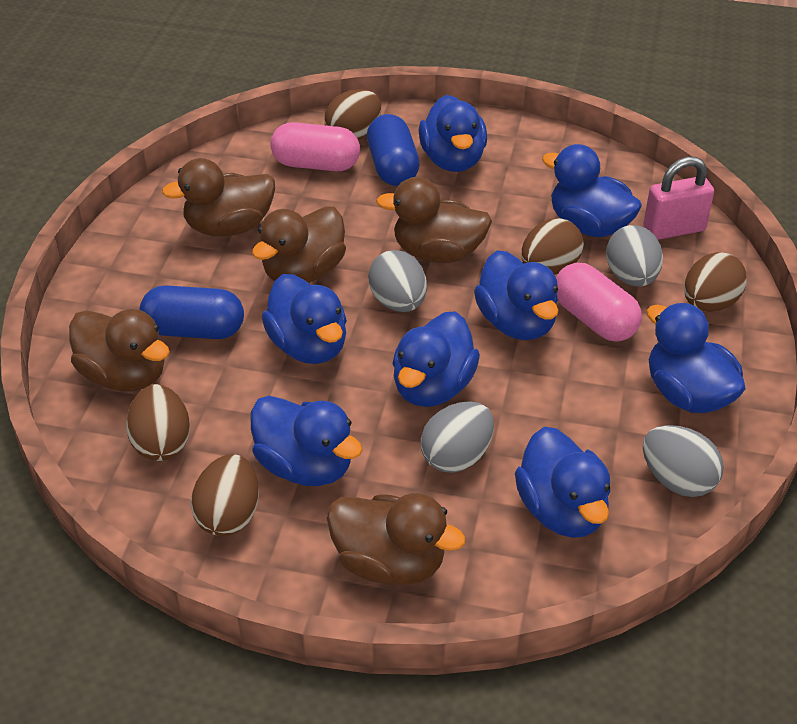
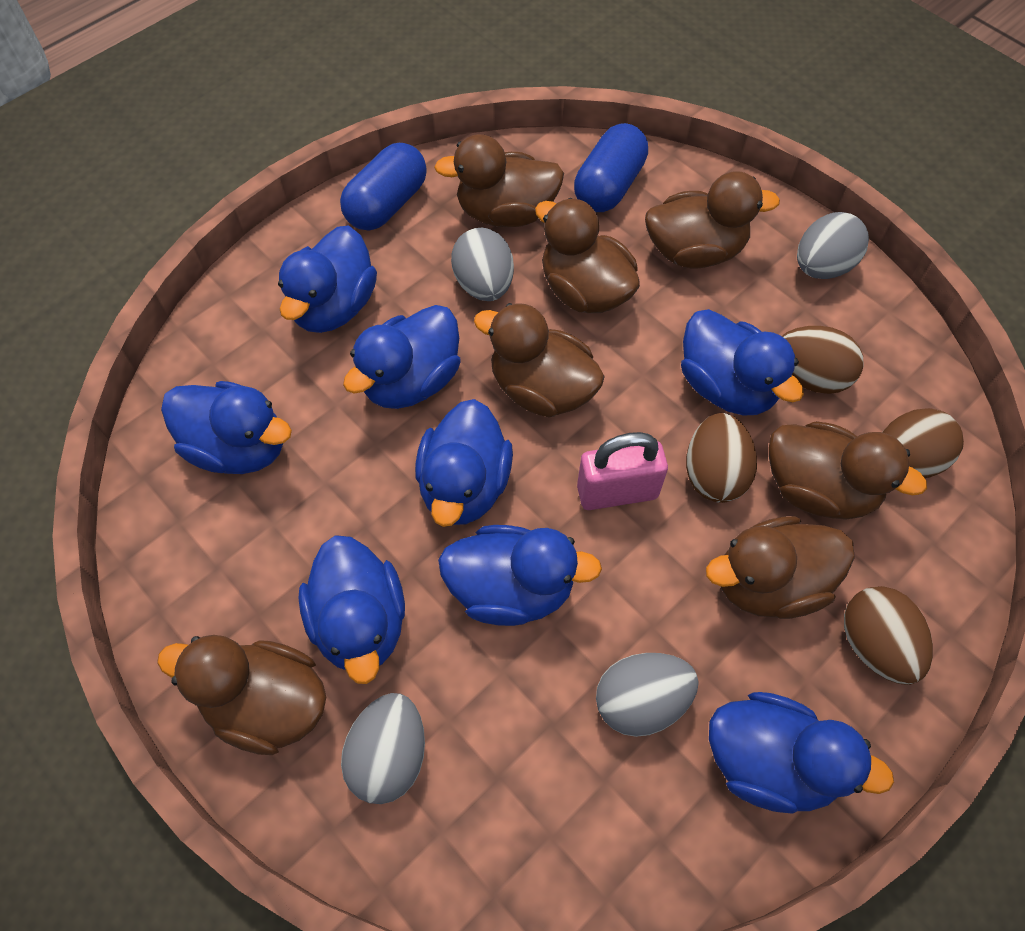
brown duck: [69,309,170,391] [162,158,275,236] [252,206,346,283] [327,493,465,585] [376,177,492,263] = 5 -> [157,635,326,755] [434,134,564,227] [474,303,605,417] [535,198,640,313] [645,171,780,269] [706,516,855,619] [769,421,927,520] = 7
brown egg: [126,384,190,461] [191,454,259,536] [324,89,381,140] [521,218,584,275] [684,252,747,312] = 5 -> [686,413,757,503] [782,326,863,394] [844,586,933,685] [882,408,964,478] = 4
pink capsule: [270,122,360,171] [556,263,642,342] = 2 -> none = 0

